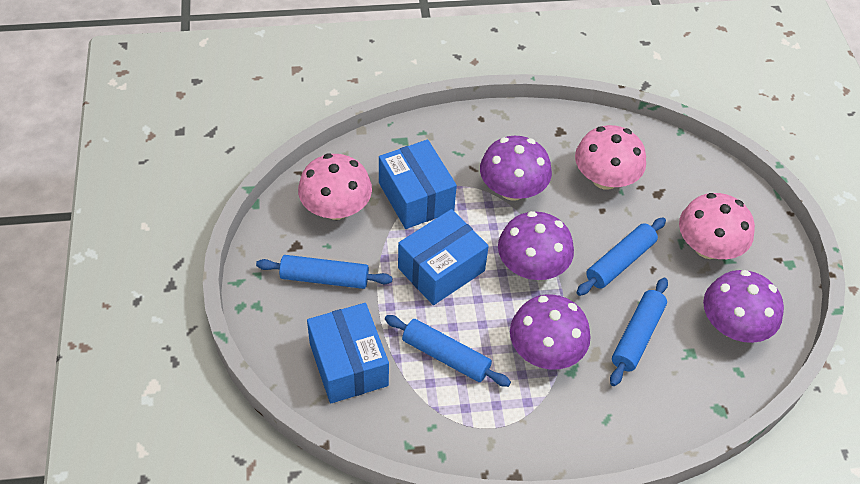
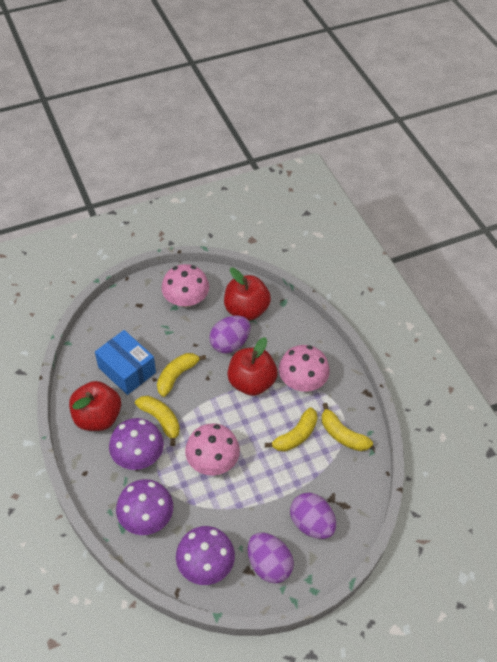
blue box: [307,303,389,403] [379,140,457,229] [398,209,489,305] = 3 -> [95,330,156,395] = 1
blue rolling pin: [256,255,393,289] [385,315,511,387] [577,218,666,296] [610,278,668,386] = 4 -> none = 0
purple egg: none = 0 -> [209,315,251,354] [248,532,294,583] [290,493,336,539] = 3
purple mushroom: [480,136,552,201] [498,211,574,280] [510,294,591,370] [703,270,784,343] = 4 -> [109,418,164,470] [116,479,173,535] [176,526,235,585] = 3
red apple: none = 0 -> [69,381,121,431] [224,268,271,321] [227,337,277,396] = 3
yellow banana: none = 0 -> [135,396,180,446] [157,353,206,397] [265,407,318,452] [322,403,373,451] = 4

